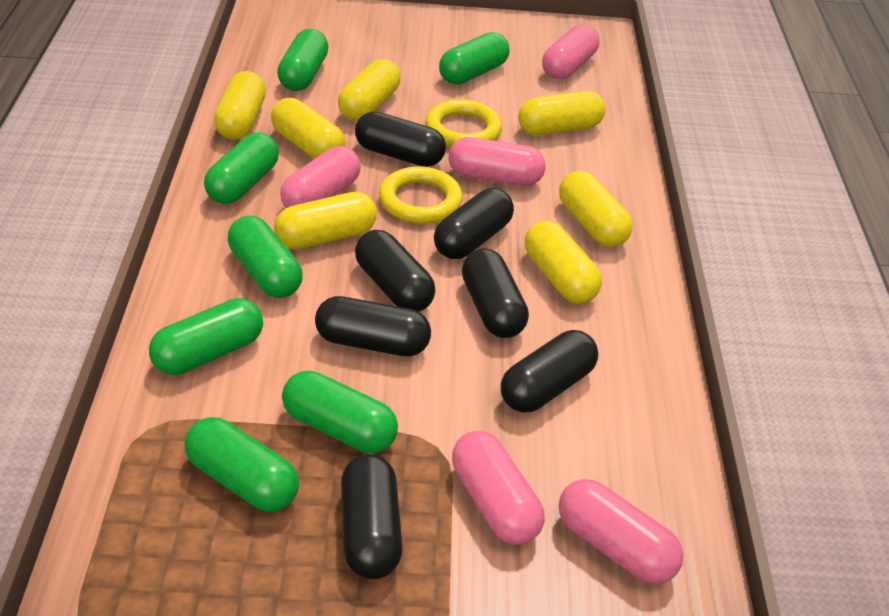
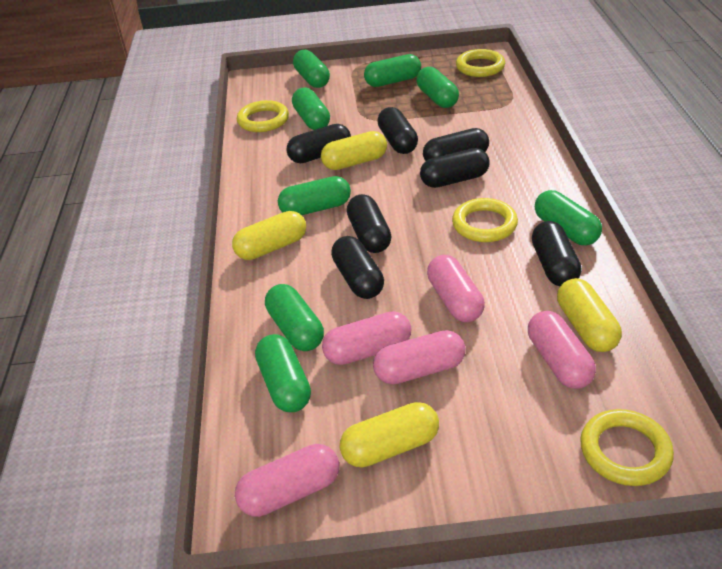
green capsule: [149,298,263,375] [185,417,299,512] [204,132,279,204] [227,216,303,298] [277,29,329,91] [282,371,398,453] [439,32,510,84] = 7 -> [255,334,311,412] [265,284,324,351] [278,176,351,215] [292,87,330,130] [293,50,330,88] [364,54,421,87] [416,67,459,108] [535,190,602,245] = 8
yellow capsule: [214,71,266,140] [271,98,346,159] [274,192,377,249] [338,59,401,121] [518,91,605,136] [525,220,602,304] [559,171,633,247] = 7 -> [232,211,306,260] [321,131,387,170] [340,402,439,468] [557,278,622,352] = 4
yellow ring: [379,166,463,224] [425,99,502,147] = 2 -> [237,100,289,132] [452,198,518,242] [456,49,505,77] [580,409,674,486] = 4

